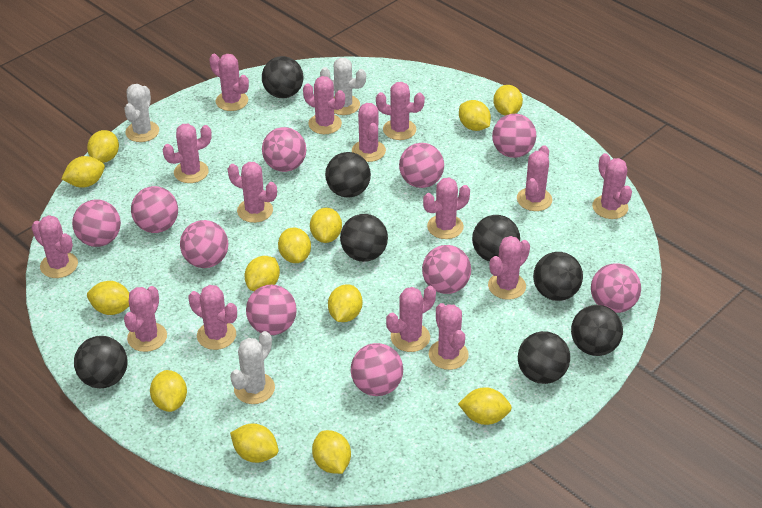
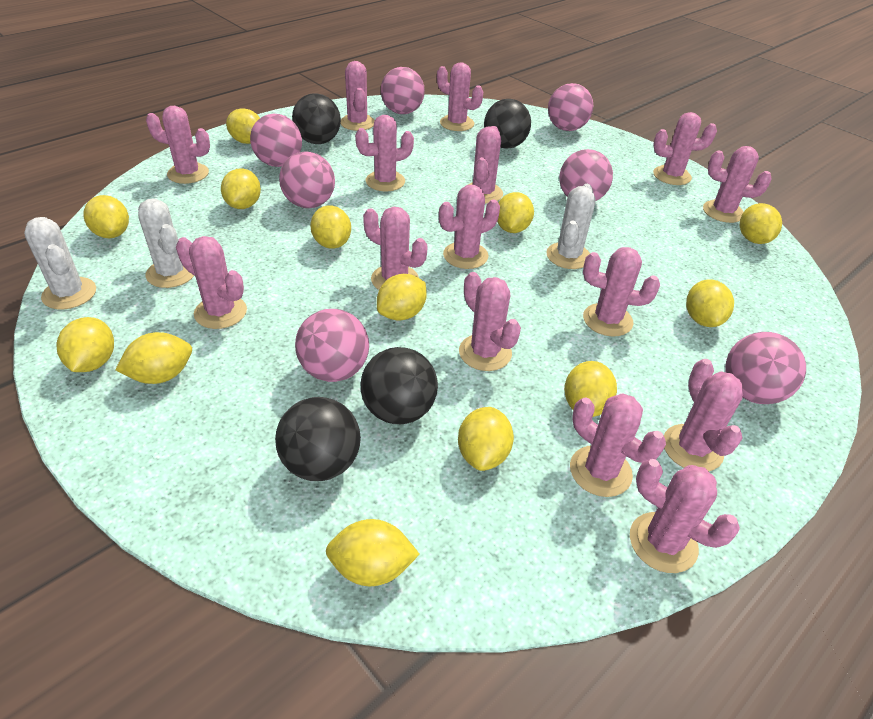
black ball: [74,336,128,388] [262,56,303,98] [325,152,371,198] [340,214,388,262] [472,215,520,262] [518,331,570,384] [533,252,583,301] [571,305,623,356] = 8 -> [275,397,361,481] [292,93,341,144] [361,347,438,424] [484,99,531,149] = 4
pink ball: [72,200,121,247] [131,186,178,233] [180,220,228,268] [246,285,297,335] [262,127,306,172] [351,343,403,396] [399,143,444,188] [422,245,471,294] [492,114,536,158] [591,263,641,313] = 10 -> [250,114,302,167] [279,152,335,208] [295,309,369,382] [381,67,425,114] [548,83,593,131] [559,149,613,201] [725,332,806,404] = 7

